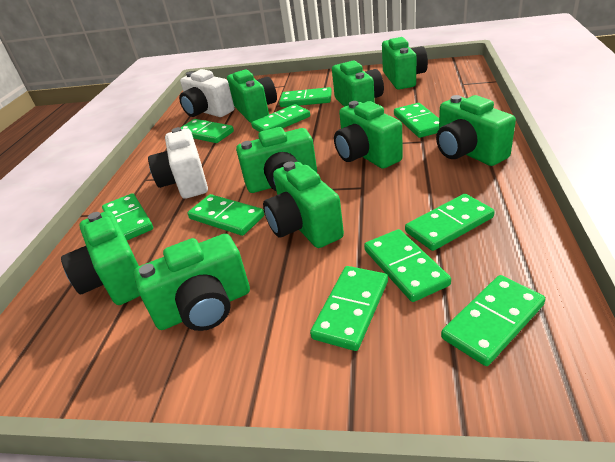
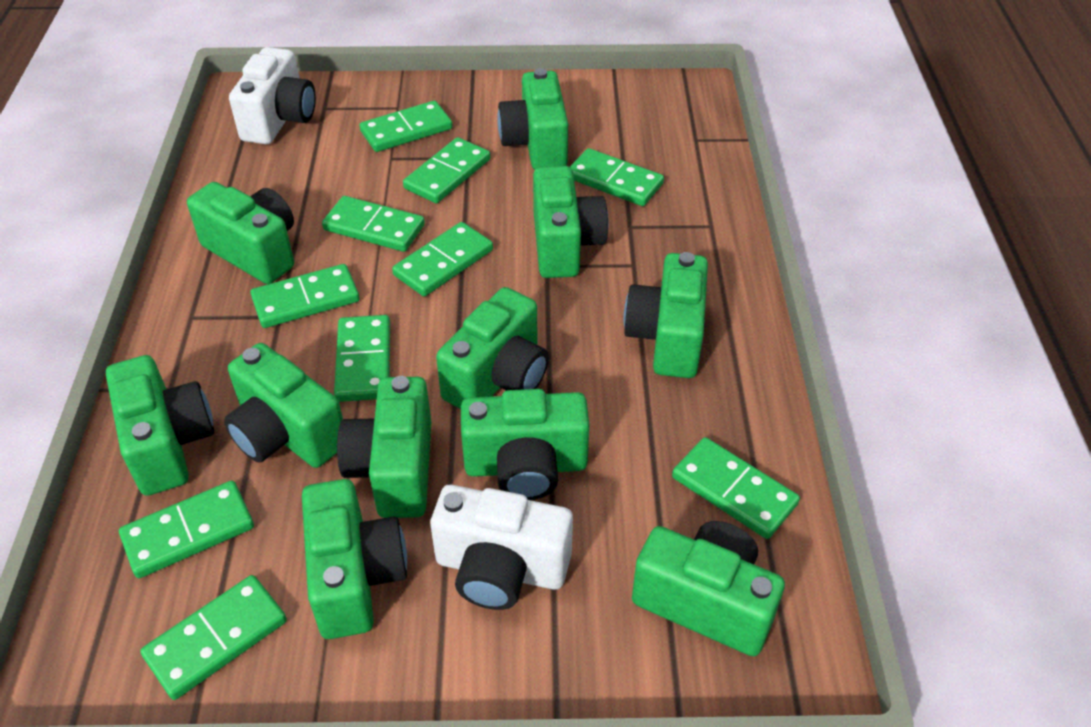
green camera: [61,211,140,305] [134,234,250,331] [227,70,277,123] [236,127,317,193] [263,162,344,248] [332,60,384,107] [334,101,403,169] [382,37,428,89] [436,95,516,166] = 9 -> [106,355,214,496] [187,182,294,284] [224,343,343,468] [302,479,407,639] [337,376,431,518] [436,287,549,409] [461,389,590,500] [497,68,568,170] [533,166,609,278] [624,252,708,378] [632,521,785,656] = 11

